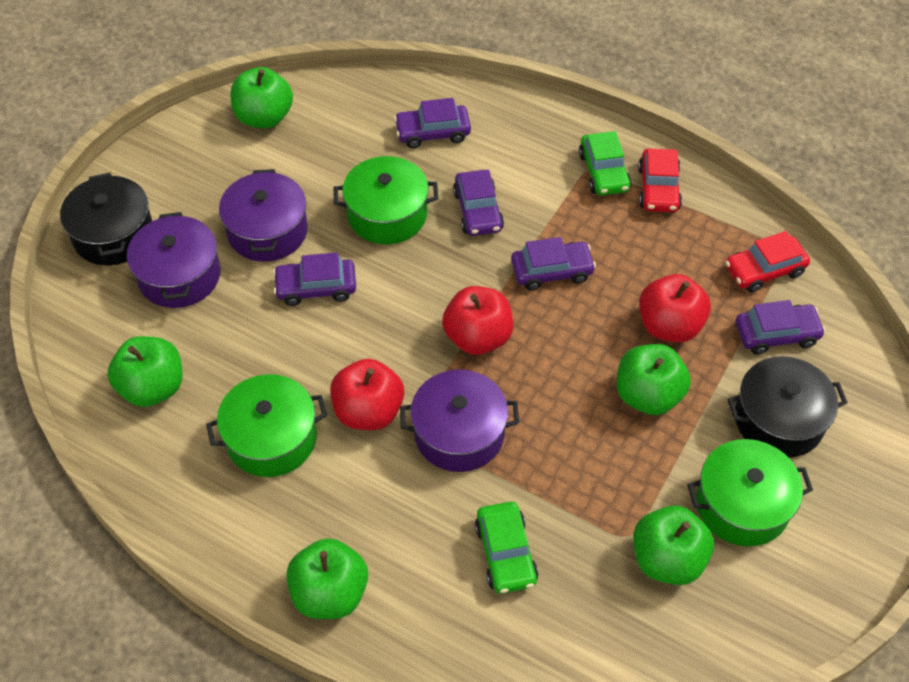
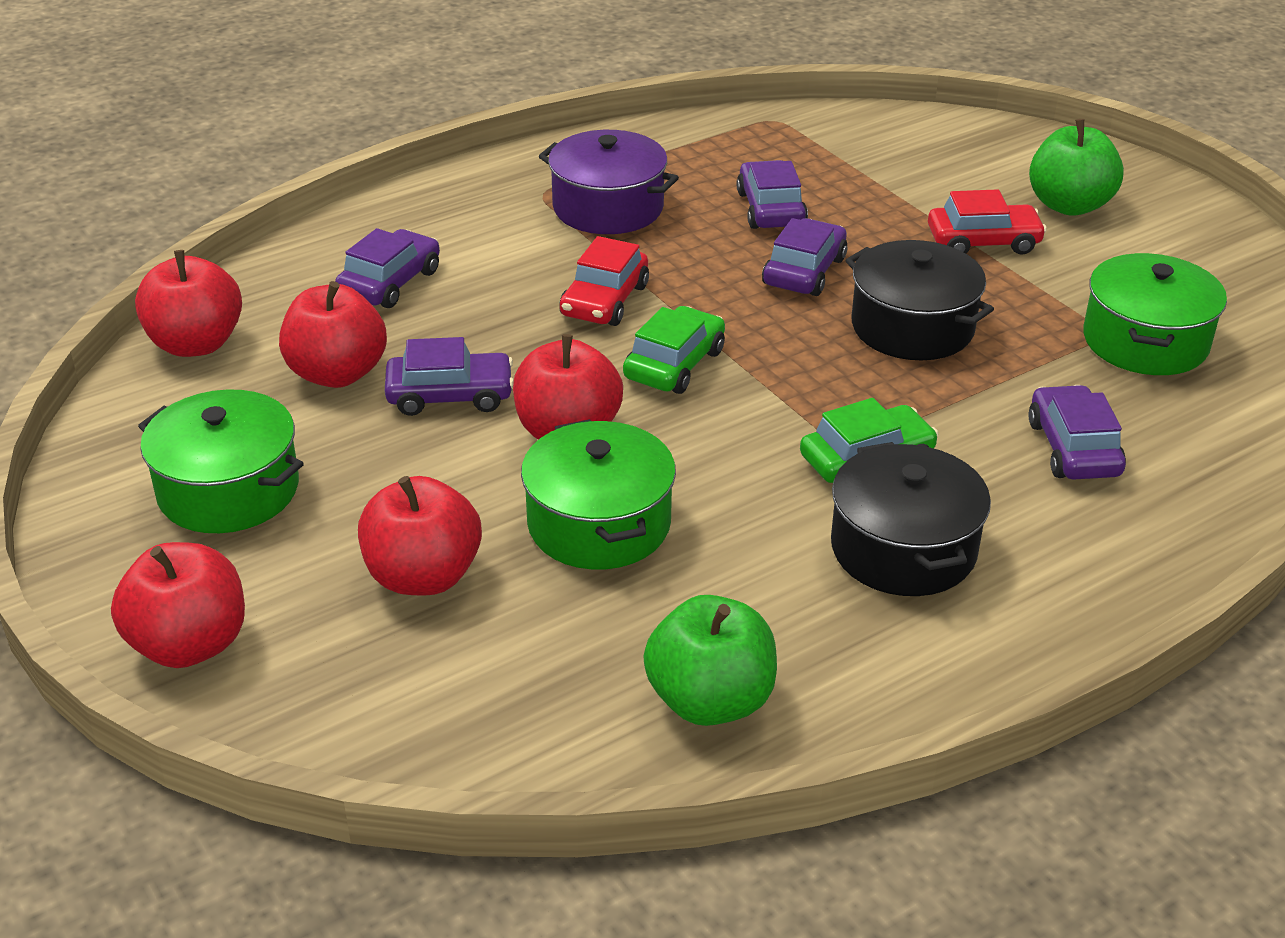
green apple: [108,336,183,407] [231,67,293,128] [286,538,368,619] [617,344,691,415] [633,505,714,585] = 5 -> [643,595,777,726] [1029,119,1124,216] = 2
purple pot: [127,212,221,308] [219,169,308,262] [400,370,519,472] = 3 -> [539,130,679,234] = 1
red apple: [330,359,404,430] [442,286,513,355] [639,274,711,342] = 3 -> [111,542,245,668] [135,250,242,357] [279,281,387,388] [358,476,482,595] [513,334,623,440] = 5

